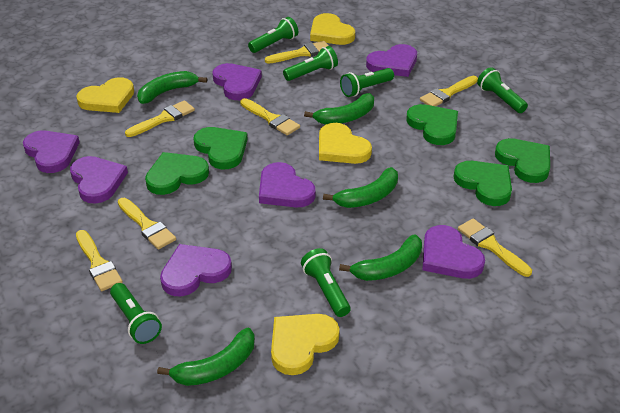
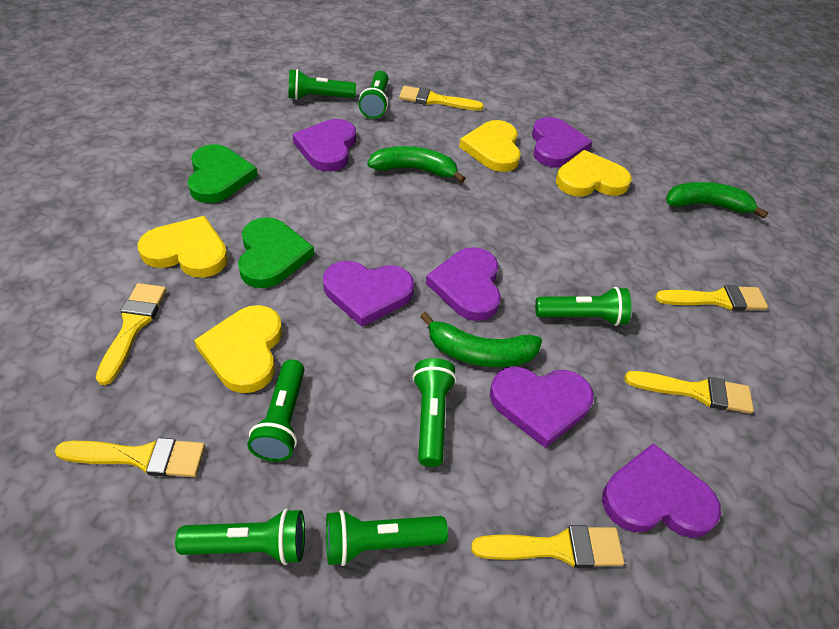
green banana: [137,71,207,104] [157,328,255,386] [304,93,374,125] [323,167,398,208] [339,234,422,281] = 5 -> [367,146,466,183] [420,312,542,367] [666,182,768,219] = 3
green flashlight: [110,283,162,344] [248,17,298,53] [283,46,338,81] [301,248,351,317] [340,68,394,97] [477,67,528,113] = 6 -> [175,508,305,565] [248,359,305,462] [289,69,356,100] [326,510,448,566] [359,71,388,119] [413,358,457,467] [535,287,631,326] = 7
green heart: [145,152,209,195] [193,127,248,169] [406,104,458,145] [453,161,512,206] [495,138,550,183] = 5 -> [188,144,258,203] [238,217,314,288] = 2
purple heart: [23,130,80,173] [70,156,128,203] [160,244,232,297] [212,63,262,100] [259,162,316,208] [366,44,417,77] [422,225,485,279] = 7 -> [292,119,356,172] [323,261,414,327] [426,247,501,321] [490,367,594,448] [532,117,592,168] [602,443,721,538] = 6
yellow brush: [76,230,123,291] [118,198,176,249] [125,100,195,137] [240,98,300,135] [265,41,329,64] [420,76,478,106] [458,218,532,277] = 7 -> [55,438,205,477] [96,283,166,385] [399,86,484,111] [471,525,624,568] [625,371,754,414] [655,285,768,311] = 6

